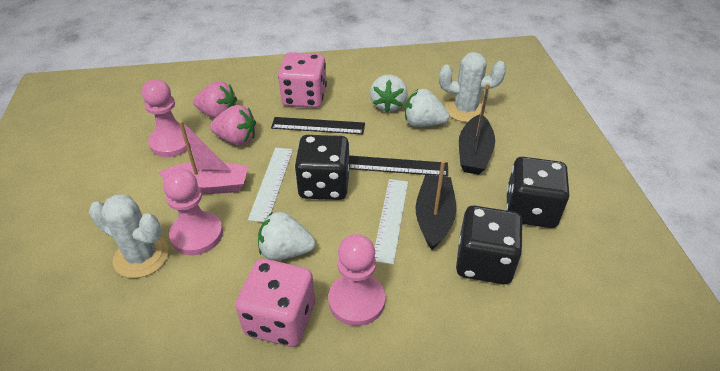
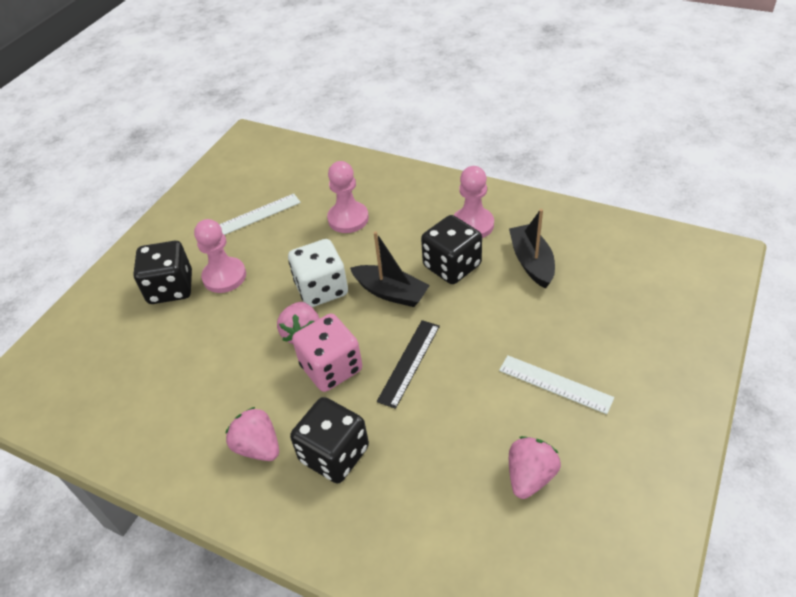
black ruler: [271,117,365,134] [349,156,448,176] = 2 -> [377,320,440,409] = 1
pink boat: [158,121,248,194] = 1 -> none = 0
pink dice: [235,259,315,347] [278,52,327,108] = 2 -> [292,314,362,392] = 1
pink strawberry: [193,81,237,119] [210,105,256,145] = 2 -> [225,407,279,461] [277,302,320,344] [509,436,561,499] = 3
white cactus: [89,194,169,278] [439,52,506,122] = 2 -> none = 0
white dice: none = 0 -> [288,239,348,307] = 1
white strawberry: [258,212,315,260] [370,75,408,112] [405,89,449,127] = 3 -> none = 0

